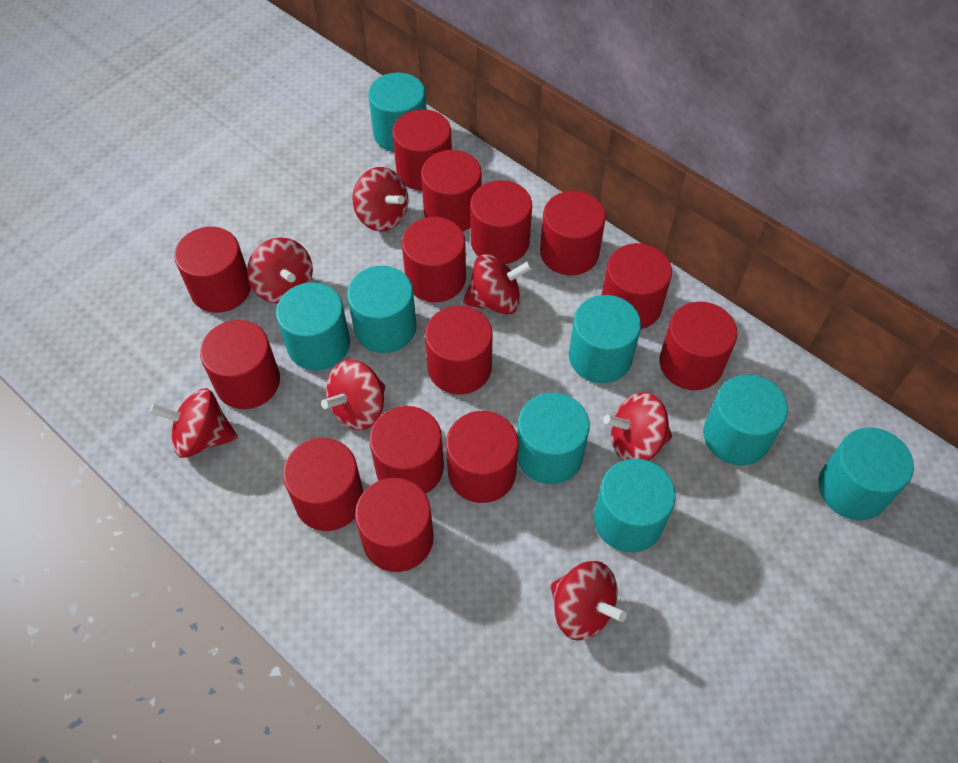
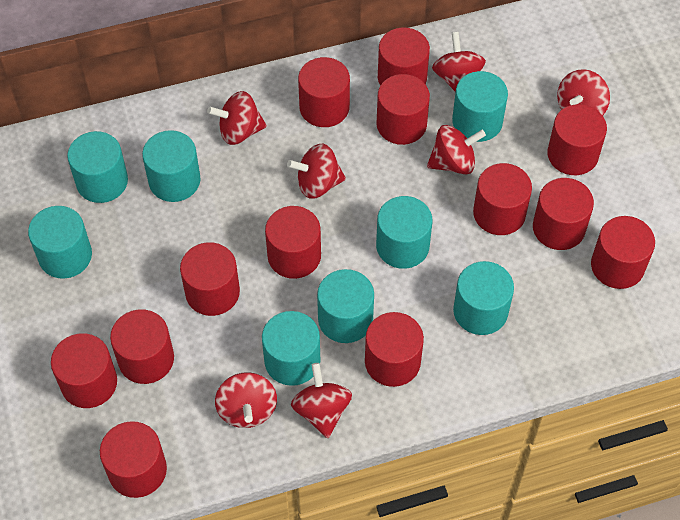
red cylinder: [174,227,251,313] [200,320,280,409] [283,438,363,531] [355,478,434,572] [369,406,444,494] [392,109,452,191] [402,217,466,302] [421,150,482,231] [425,306,493,395] [446,411,519,503] [470,180,532,264] [540,191,606,275] [602,243,672,329] [659,302,737,390] = 14 -> [51,333,117,408] [100,421,167,498] [110,309,174,384] [180,242,240,316] [265,206,321,279] [298,57,350,127] [365,312,424,387] [376,74,430,145] [378,27,430,86] [473,163,532,235] [533,178,594,250] [547,104,607,175] [591,216,655,289] = 13

